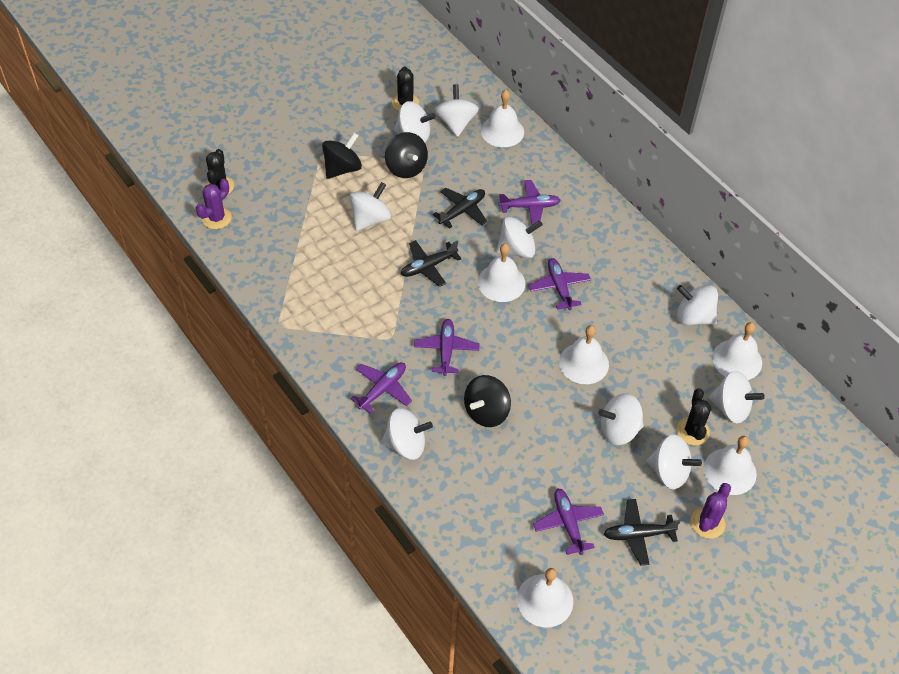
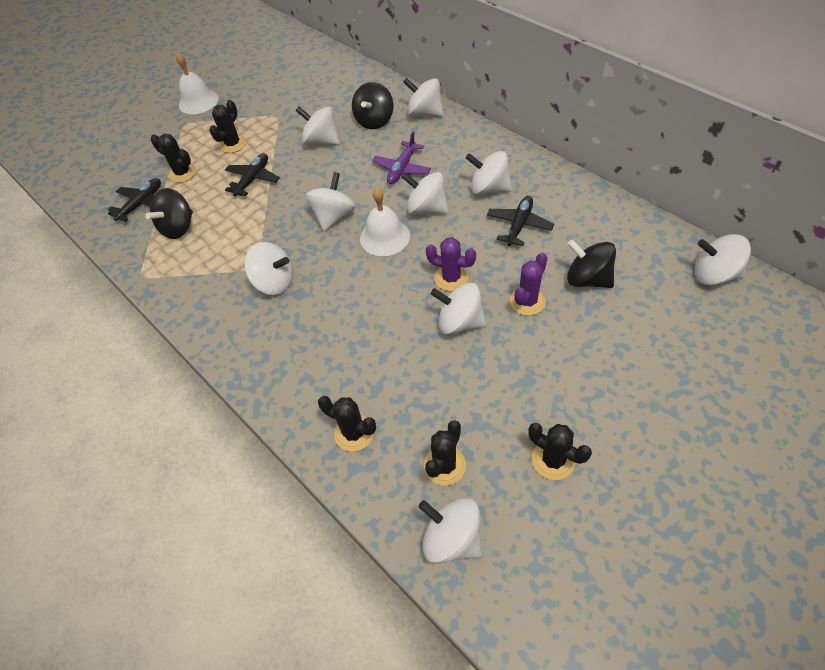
black cactus: [205,149,234,194] [392,66,419,111] [677,388,711,445] = 3 -> [151,134,196,183] [209,100,246,153] [318,396,376,451] [424,420,466,485] [528,423,592,480] = 5
purple plane: [351,362,412,414] [414,319,480,376] [499,180,561,225] [528,258,591,310] [533,489,604,555] = 5 -> [372,131,431,184] = 1
white bell: [478,243,525,302] [481,90,524,147] [517,568,573,627] [559,325,609,384] [704,436,757,495] [712,322,762,380] = 6 -> [176,53,218,114] [360,187,410,256] = 2

